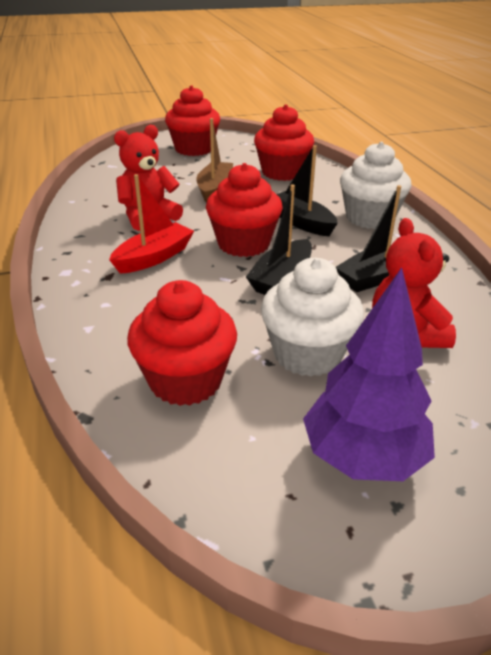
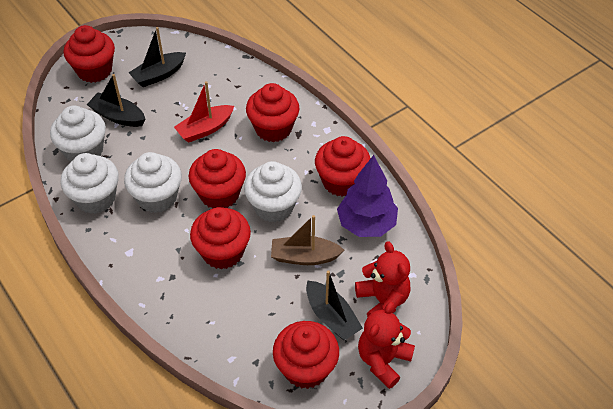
red cupcake: [127,280,237,406] [165,85,220,156] [206,163,283,257] [254,104,314,181] = 4 -> [64,25,115,83] [189,149,246,209] [190,207,251,269] [246,83,299,142] [273,321,339,389] [315,136,371,197] = 6
white cupcake: [261,258,364,377] [340,142,412,229] = 2 -> [50,106,106,162] [60,153,119,214] [124,152,182,213] [244,161,302,222] = 4

